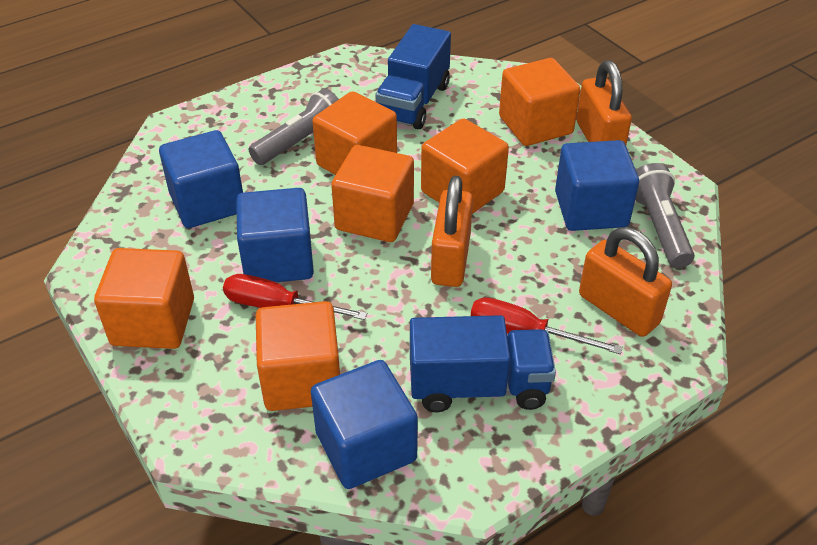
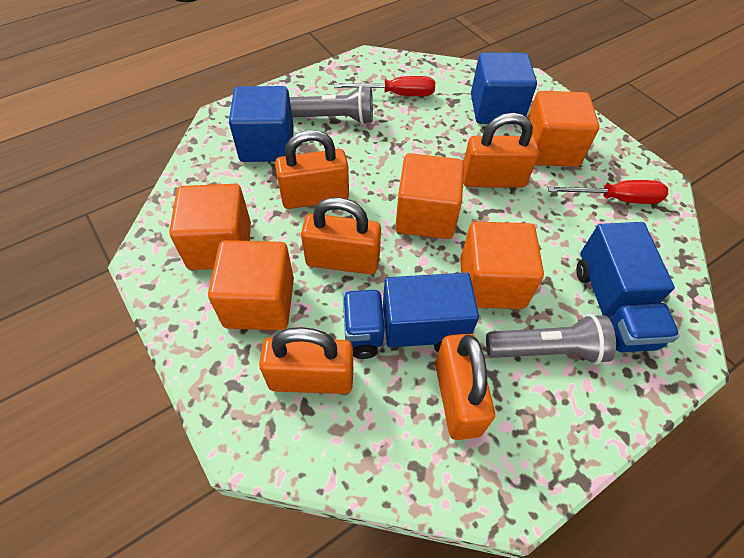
blue cube: [159,130,243,228] [236,188,314,282] [311,360,418,489] [555,140,639,231] = 4 -> [229,86,294,162] [471,53,537,124] = 2
orange cube: [94,248,194,349] [256,301,340,411] [312,91,397,175] [331,145,414,242] [421,118,509,214] [499,58,581,146] = 6 -> [169,184,251,270] [208,240,294,330] [395,153,464,239] [460,221,544,309] [528,91,599,167] = 5
orange padlock: [431,176,473,287] [576,60,632,145] [579,227,672,337] = 3 -> [259,327,353,394] [275,130,349,209] [301,197,381,274] [435,333,495,440] [463,113,539,187] = 5

